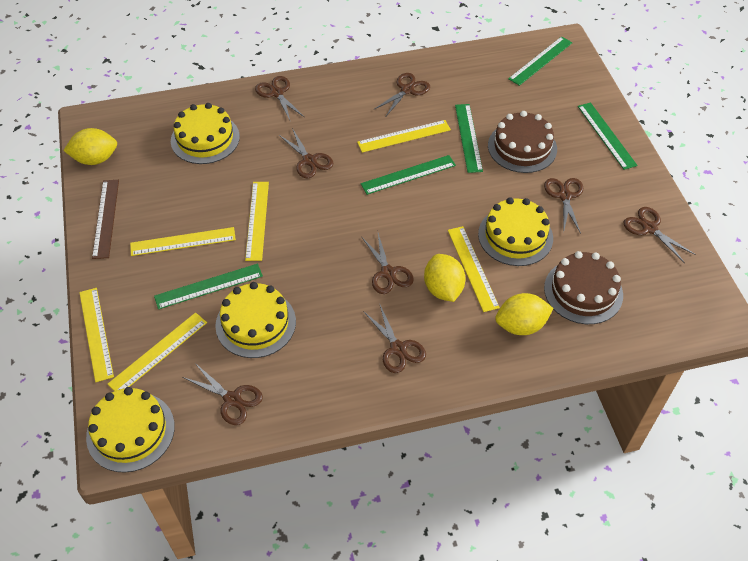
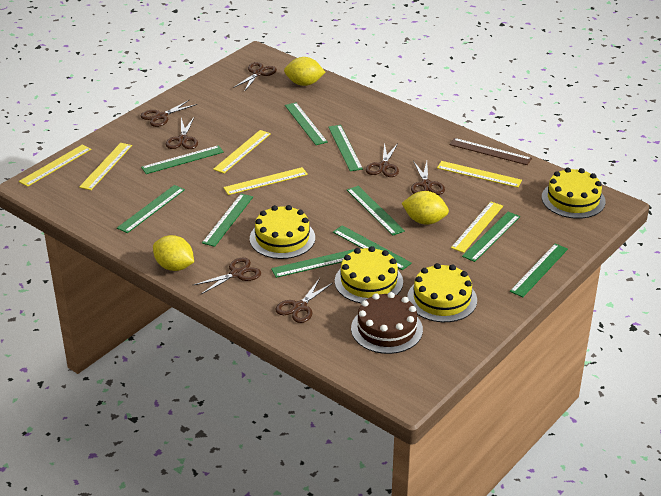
brown cake: [488,111,557,173] [544,251,623,324] = 2 -> [351,292,423,354] = 1
brown scissors: [182,363,263,425] [255,76,304,122] [279,128,333,178] [362,233,414,294] [363,303,426,373] [373,73,430,116] [544,178,583,234] [623,207,696,263] = 8 -> [141,100,197,127] [166,118,198,149] [194,258,261,294] [233,62,277,92] [276,278,333,323] [366,142,399,177] [411,161,445,195] = 7
green ruler: [154,264,263,309] [361,155,456,195] [455,104,483,173] [508,36,573,86] [578,102,637,170] = 5 -> [117,185,185,233] [141,145,224,174] [202,194,253,247] [271,249,354,278] [285,103,328,145] [328,125,363,171] [333,225,412,270] [347,186,405,235] [462,212,520,262] [510,244,568,297] = 10

